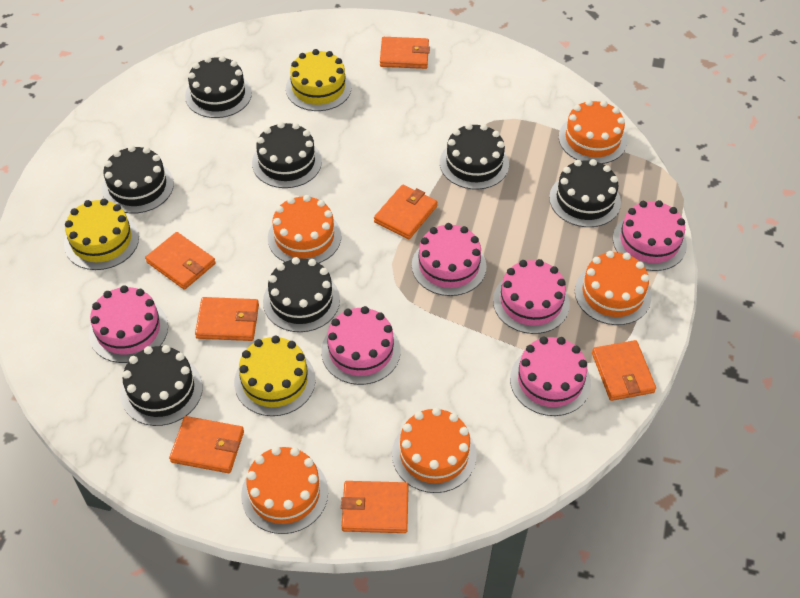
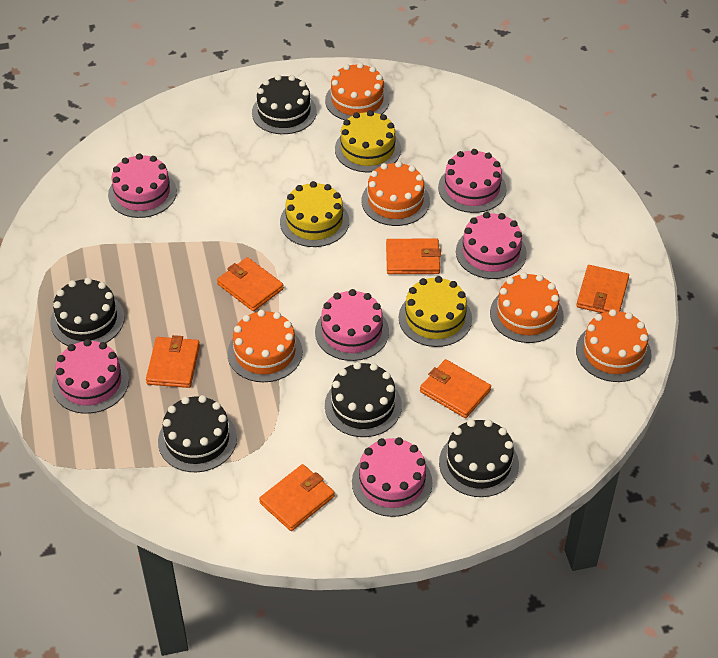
black cake: [102,145,174,214] [120,345,203,426] [185,56,252,118] [252,122,322,188] [263,257,340,332] [440,123,509,190] [549,159,621,227] = 7 -> [50,278,125,346] [158,395,237,472] [252,75,317,134] [325,362,402,437] [439,419,519,497] = 5
orange wallet: [145,232,216,290] [169,416,244,473] [195,297,259,341] [341,481,409,533] [374,184,437,239] [380,37,430,69] [592,340,656,401] = 7 -> [146,335,200,388] [217,257,284,311] [259,464,335,531] [386,238,441,274] [420,359,491,418] [576,265,629,313] = 6

